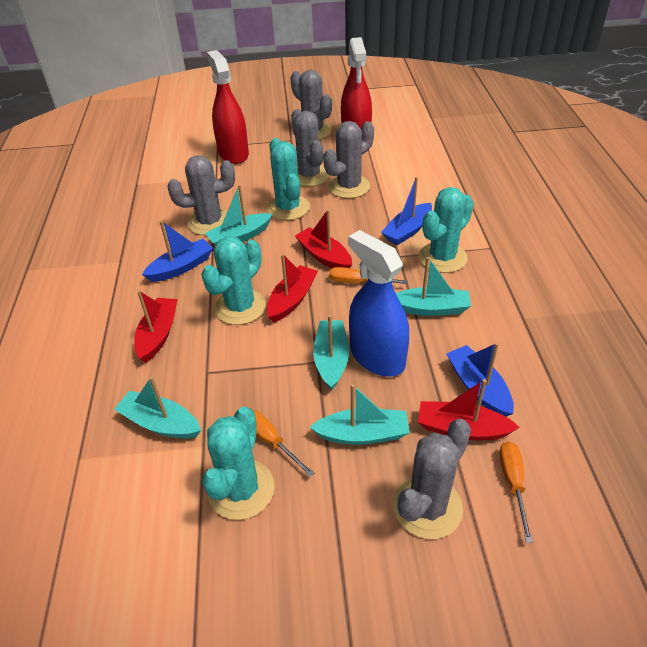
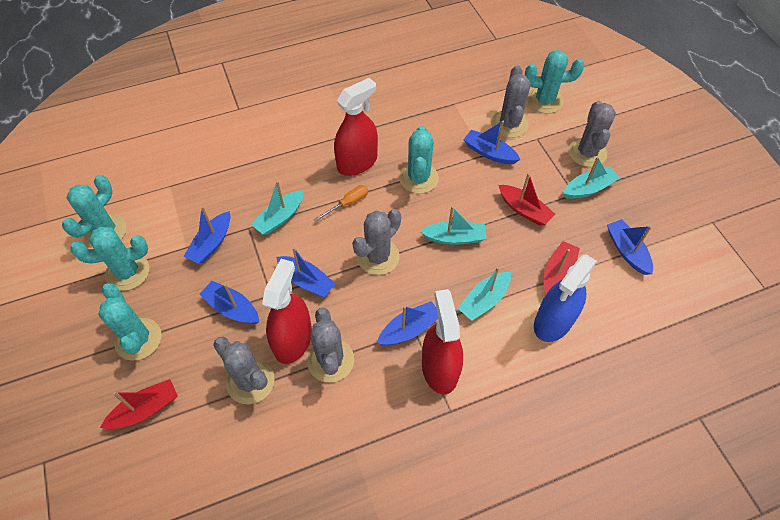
blue boat: [142,220,213,282] [381,177,432,245] [446,342,514,417] = 3 -> [183,206,230,264] [199,281,259,324] [276,247,336,297] [377,301,438,345] [463,121,521,164] [607,219,653,275] = 6
orange screwdriver: [252,410,314,477] [329,267,408,284] [500,442,533,543] = 3 -> [314,185,368,222] = 1
red boat: [134,290,178,363] [267,254,318,322] [295,209,352,268] [418,379,519,440] = 4 -> [100,379,178,429] [499,173,555,226] [544,241,580,294] = 3
red spray bottle: [207,50,249,164] [341,37,372,129] = 2 -> [262,259,312,364] [334,78,378,176] [422,289,463,394] = 3
turquoise boat: [114,376,201,439] [205,185,272,245] [310,384,410,445] [313,315,349,390] [396,257,471,316] = 5 -> [251,181,304,235] [420,206,486,245] [458,267,511,321] [563,157,620,199] = 4
turquoise cactus: [201,236,266,325] [202,406,275,520] [267,138,310,220] [419,187,474,273] = 4 -> [62,175,127,247] [70,227,149,291] [98,283,162,361] [399,126,439,194] [525,50,584,114] = 5

